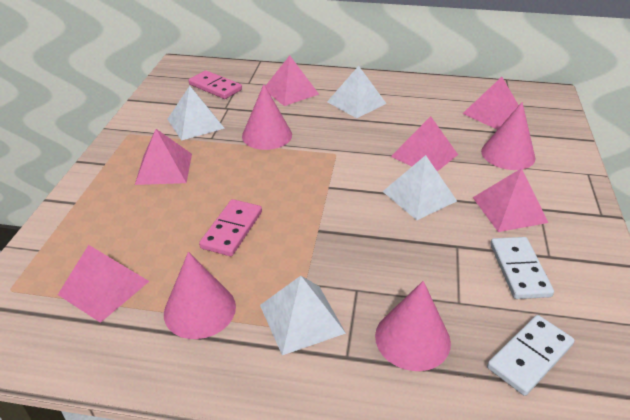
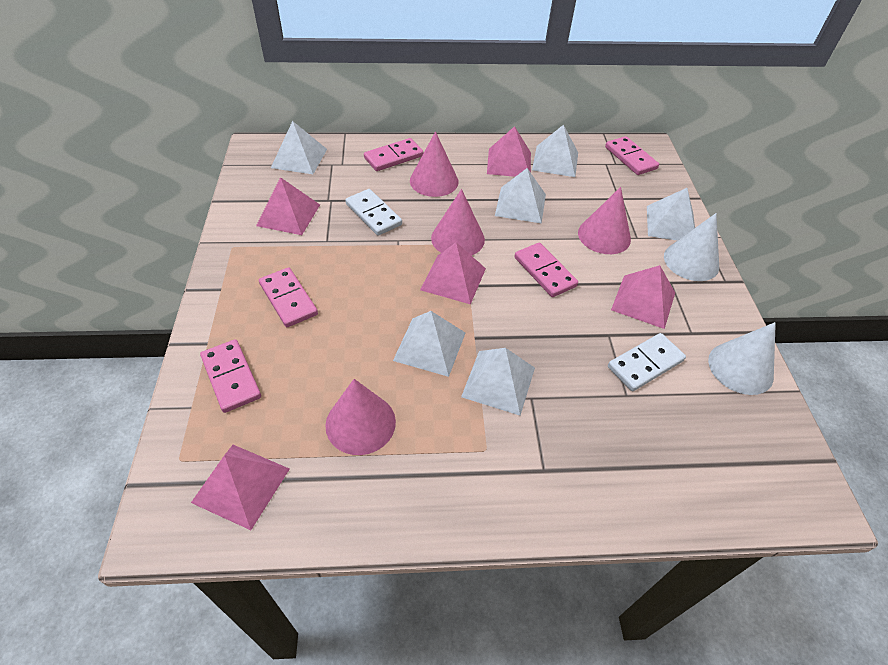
pink domino: [188,71,242,99] [199,199,262,256] = 2 -> [200,339,261,413] [259,267,318,327] [364,138,424,171] [514,243,578,297] [605,136,659,175] = 5
pink pyramid: [58,245,149,323] [135,129,192,185] [265,55,319,106] [391,116,458,171] [462,77,519,130] [473,168,548,232] = 6 -> [191,445,290,530] [256,177,320,235] [420,242,486,304] [487,126,531,177] [611,265,675,329] = 5
white cone: none = 0 -> [664,213,719,281] [708,322,776,395] = 2
white pyramid: [167,86,225,141] [260,276,346,355] [327,66,387,118] [382,155,457,220] = 4 -> [271,121,327,174] [393,311,465,377] [461,348,535,415] [495,168,546,224] [532,125,578,177] [647,188,695,241] = 6

